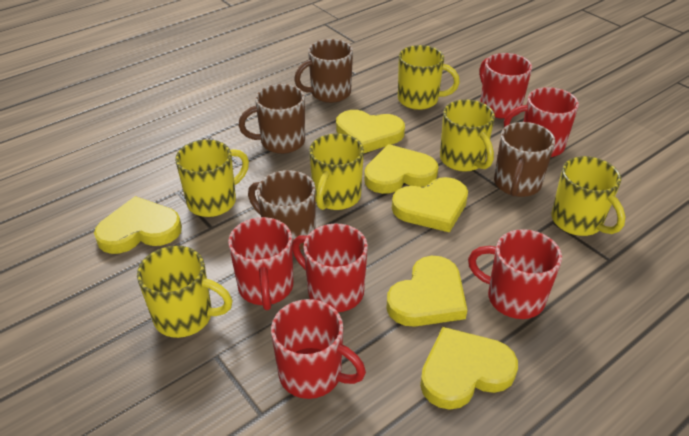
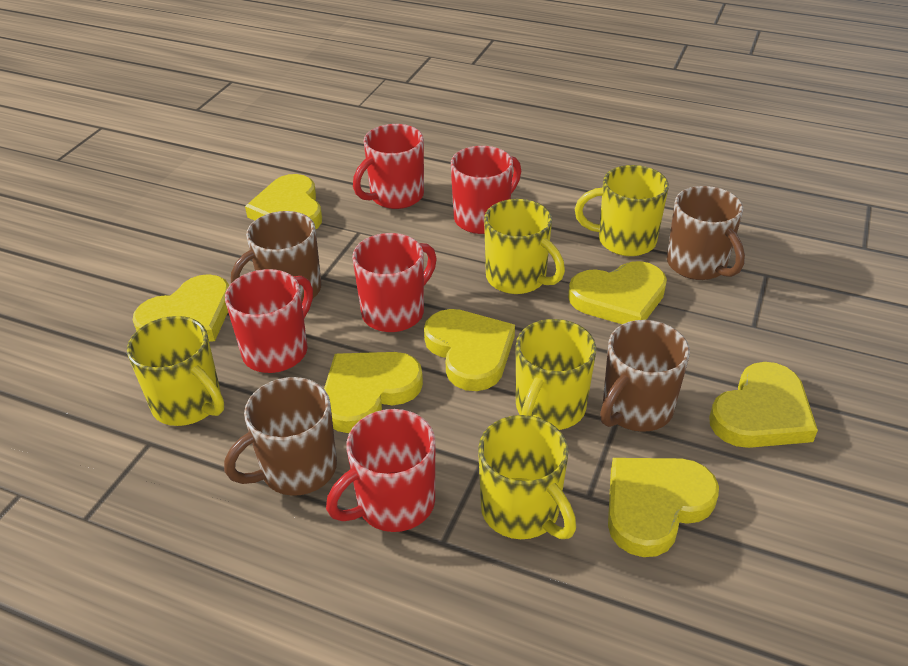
red mug: [228,217,293,310] [271,299,366,399] [292,223,368,312] [468,229,562,319] [480,53,532,119] [504,87,579,157] = 6 -> [225,269,313,373] [326,409,435,532] [352,233,437,332] [353,124,424,209] [451,146,521,234] = 5
yellow heart: [94,196,182,254] [336,110,405,153] [364,144,439,194] [387,256,467,327] [392,177,468,233] [420,327,518,410] = 6 -> [133,274,229,342] [245,174,322,229] [324,352,423,433] [424,309,515,391] [568,261,667,324] [608,458,719,557] [709,362,818,448] = 7
yellow mug: [137,246,233,338] [175,140,249,217] [309,134,364,210] [398,45,460,110] [440,100,495,171] [552,156,626,236] = 6 -> [127,316,224,426] [478,415,576,539] [484,199,565,294] [516,319,596,430] [575,165,669,256] = 5

